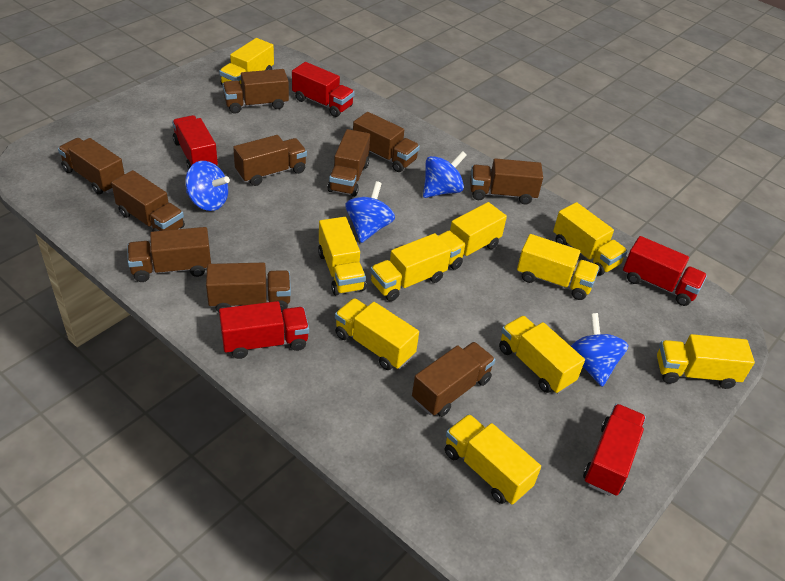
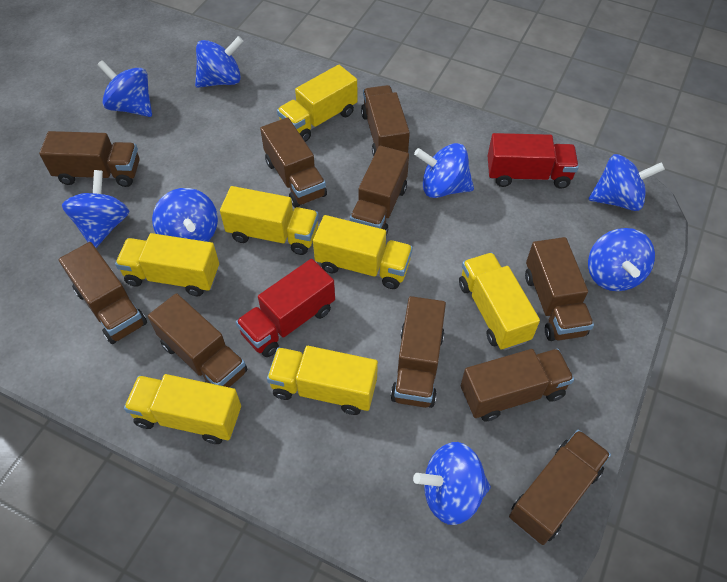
blue spinning top: [185,161,230,211] [345,181,395,243] [423,151,467,198] [571,313,629,387] = 4 -> [62,170,129,248] [97,60,152,117] [152,188,218,242] [195,36,243,88] [413,442,491,525] [414,143,474,198] [588,154,665,211] [588,228,655,291] = 8
red truck: [172,115,218,169] [219,301,309,359] [292,62,355,117] [583,404,646,496] [623,236,707,306] = 5 -> [236,259,335,357] [488,133,579,189] = 2
yellow truck: [219,38,274,88] [318,217,366,295] [335,298,419,370] [370,233,451,301] [438,202,507,270] [445,414,541,505] [499,316,585,394] [517,234,600,300] [553,202,628,276] [657,334,755,389] = 10 -> [115,233,219,296] [124,374,241,444] [220,186,319,255] [267,346,378,415] [277,65,357,142] [313,215,413,289] [459,253,540,350] = 7

